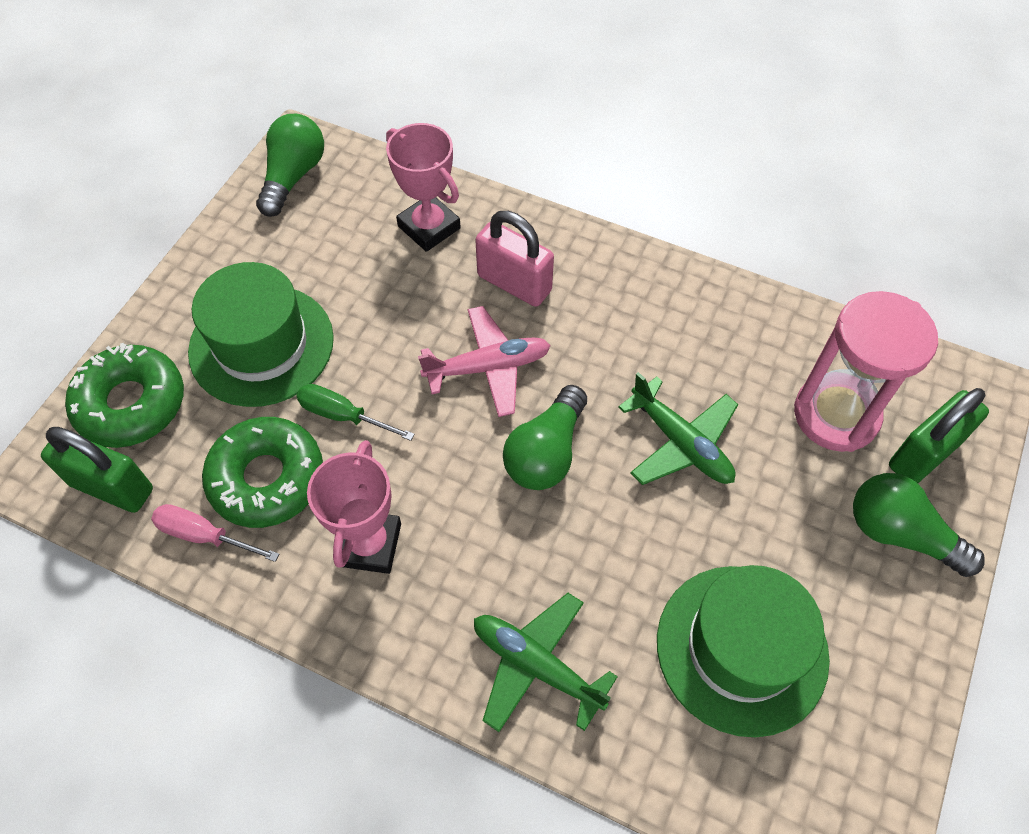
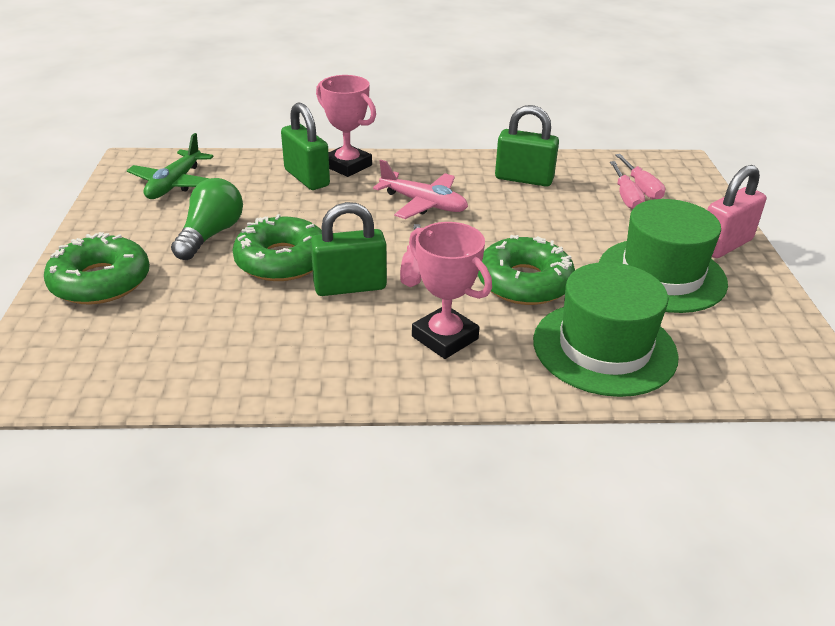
green donut: [65,343,184,448] [202,417,323,528] = 2 -> [44,232,150,305] [232,214,322,281] [478,235,575,305] = 3
green light bulb: [256,114,324,217] [503,385,587,490] [853,473,984,577] = 3 -> [171,178,243,260] = 1
green padlock: [41,427,153,513] [889,388,989,483] = 2 -> [281,102,330,190] [311,202,387,296] [495,105,559,187] = 3
green plane: [474,593,618,732] [618,372,738,485] = 2 -> [127,133,213,199] = 1
green screwdriver: [296,384,415,441] = 1 -> none = 0
pink hourglass: [794,291,938,452] = 1 -> none = 0
pink screwdriver: [151,504,279,562] = 1 -> [400,224,421,287] [610,161,645,210] [615,154,665,200] = 3

